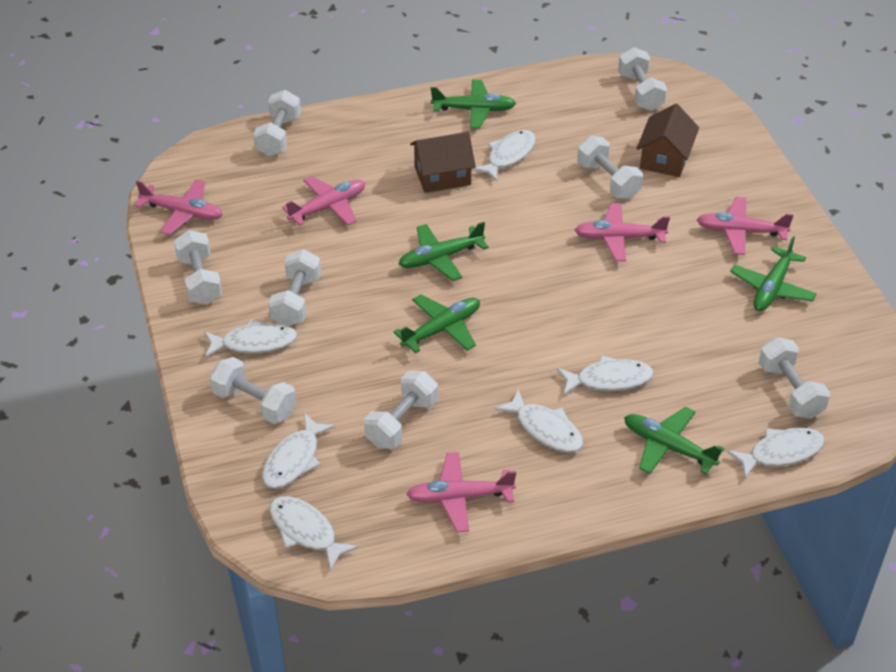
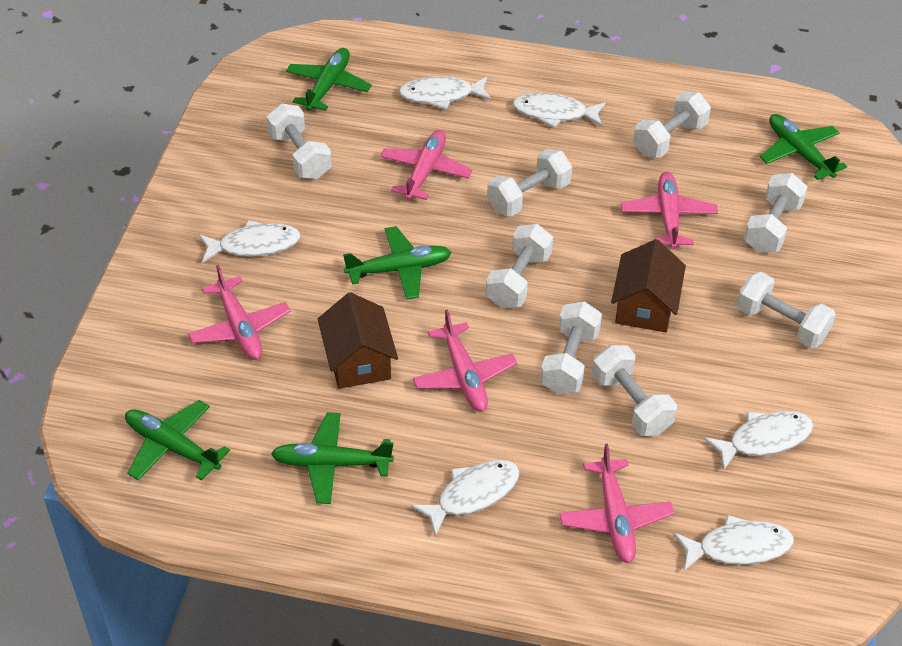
white fish: [204,319,298,358] [262,413,336,489] [269,496,359,571] [472,130,536,182] [495,389,583,453] [557,355,654,395] [727,428,825,479] = 7 -> [199,220,301,263] [399,76,491,109] [411,460,520,537] [512,92,605,128] [673,515,794,571] [704,411,814,470] = 6

